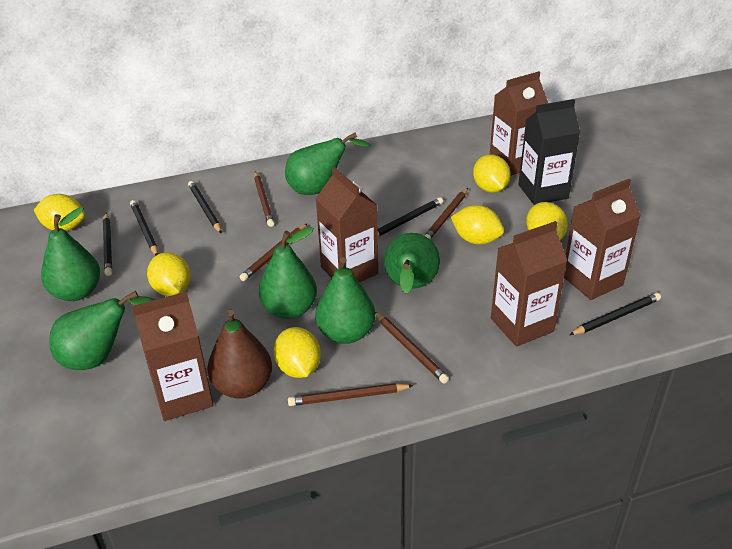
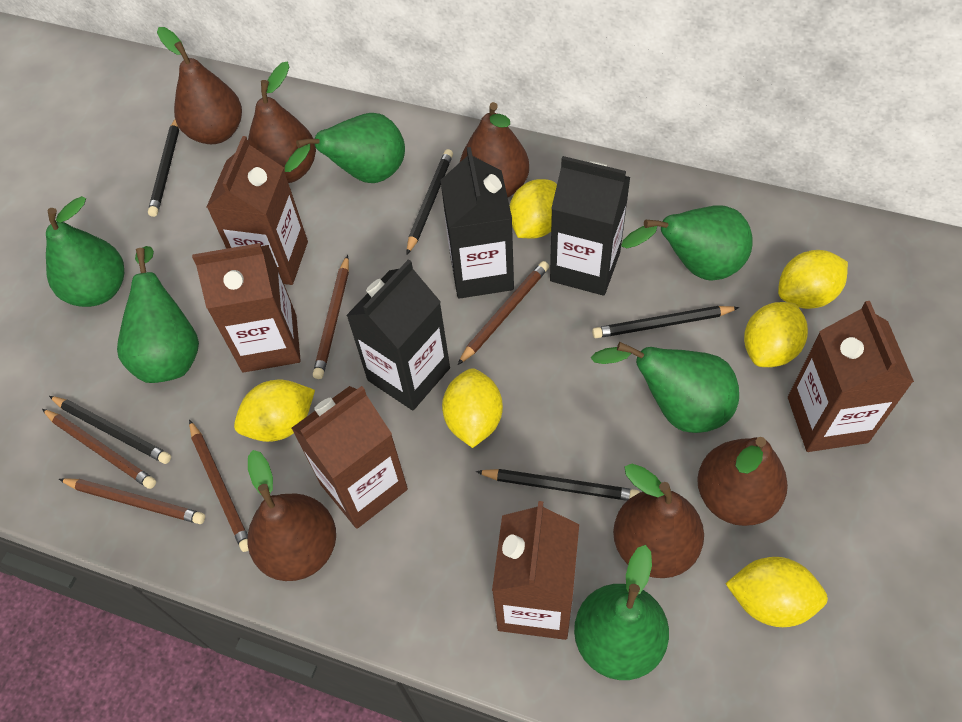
black carton: [518,99,580,205] = 1 -> [346,259,450,410] [441,147,514,299] [550,156,631,296] = 3
brown pear: [207,310,272,399] = 1 -> [157,27,242,144] [248,62,316,183] [248,450,336,581] [460,102,529,197] [613,464,704,578] [697,437,788,526] = 6

